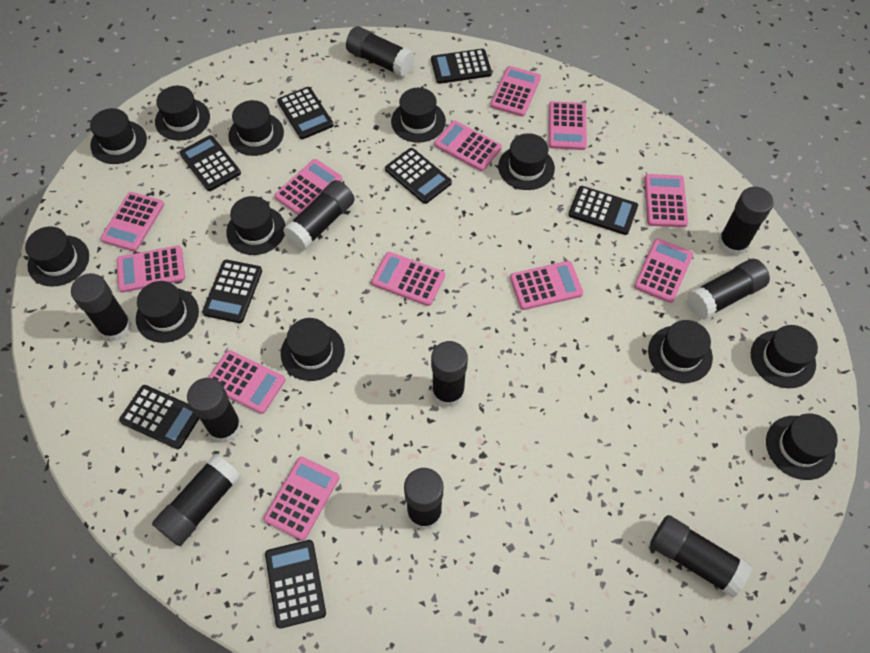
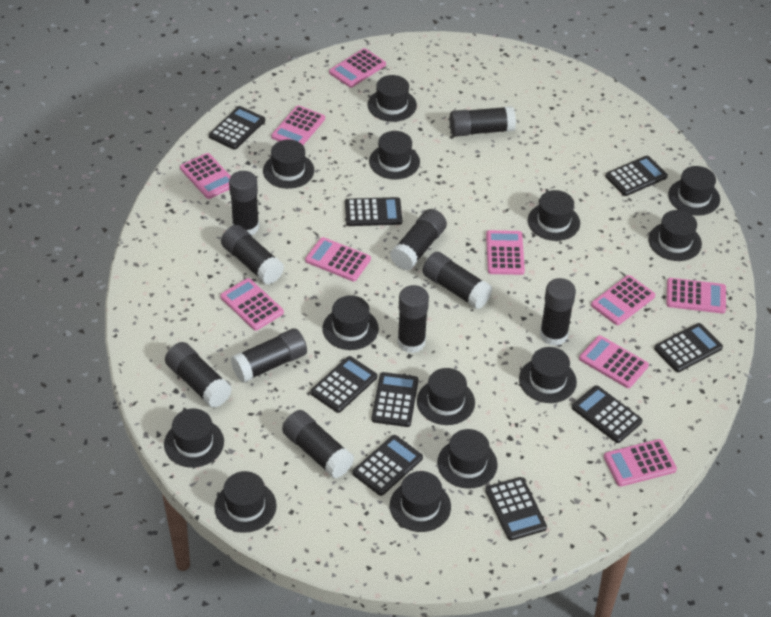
black calculator: [119,385,199,449] [179,135,241,191] [202,260,262,323] [265,540,326,629] [277,87,334,139] [385,148,452,204] [431,49,492,84] [568,186,638,235] = 8 -> [209,106,265,150] [310,356,377,413] [345,197,402,226] [352,435,423,496] [371,372,419,427] [485,477,547,541] [572,385,643,443] [605,156,668,196] [654,323,723,372] = 9
black hat: [25,226,89,287] [90,108,147,164] [136,281,199,343] [155,86,210,141] [226,196,286,255] [228,100,284,156] [281,318,345,381] [391,88,446,143] [498,133,555,190] [648,320,713,383] [751,325,818,388] [766,414,838,480] = 12 -> [164,409,224,468] [214,471,277,533] [263,140,314,189] [322,295,379,350] [368,75,417,122] [369,131,420,179] [390,471,451,532] [417,368,475,425] [437,429,498,489] [519,347,577,403] [528,190,580,241] [648,210,702,261] [668,166,720,216] = 13
pink calculator: [100,192,164,252] [117,245,185,293] [208,350,285,414] [264,457,339,541] [274,159,342,215] [371,252,445,306] [434,121,502,171] [490,66,541,116] [510,261,583,310] [549,101,587,150] [634,238,694,303] [644,174,688,228] = 12 -> [180,153,231,199] [220,278,284,331] [271,105,325,145] [305,237,371,281] [329,48,386,88] [486,230,525,275] [579,335,649,388] [591,275,655,325] [604,439,677,487] [666,278,726,314] = 10

